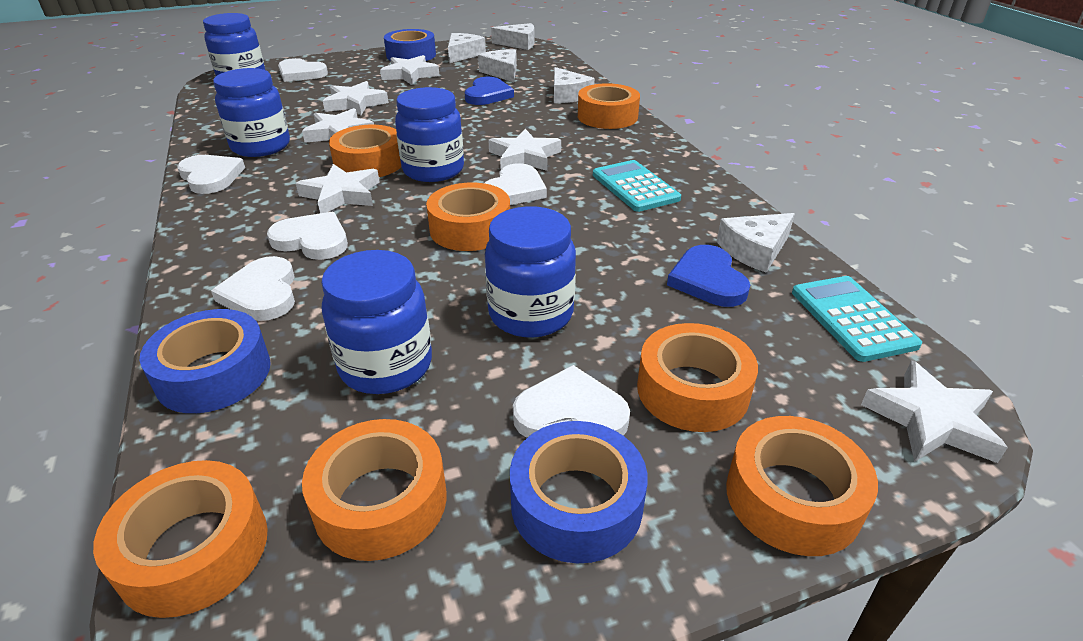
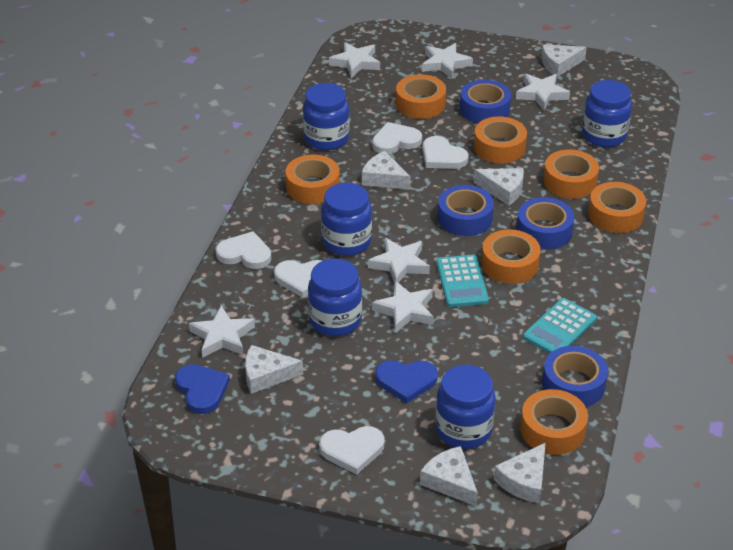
blue tape: [139,309,271,413] [384,29,436,61] [510,421,648,563] = 3 -> [438,185,494,236] [460,80,511,123] [517,197,574,249] [542,346,608,407] = 4
white cheese: [448,33,486,63] [478,49,517,82] [491,23,535,50] [554,67,595,103] [717,213,795,273] = 5 -> [245,345,303,394] [362,151,411,190] [420,446,478,507] [474,168,524,206] [494,443,546,503] [541,44,587,77] = 6
white heart: [177,155,245,194] [211,256,295,321] [267,212,348,260] [278,58,328,82] [484,163,547,205] [513,365,630,438] = 6 -> [216,231,271,269] [274,260,322,298] [319,426,385,474] [372,122,422,154] [423,136,469,169] = 5

